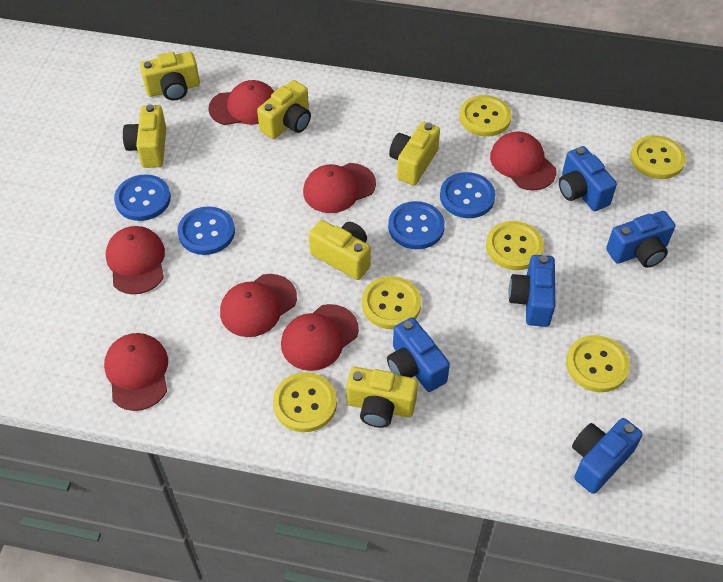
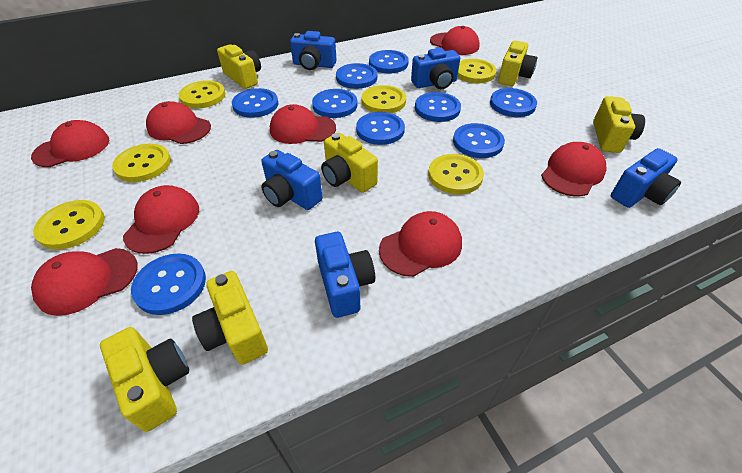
blue button: [114,174,171,221] [178,206,235,255] [388,201,445,249] [440,172,496,218] = 4 -> [131,253,206,315] [232,88,279,118] [312,89,358,118] [336,63,377,89] [356,112,405,145] [369,50,409,73] [415,92,461,122] [453,123,505,158] [490,88,537,117] = 9
red cap: [104,333,168,411] [106,226,165,294] [209,80,274,125] [220,274,297,337] [281,304,359,371] [303,163,376,213] [490,132,557,191] = 7 -> [31,120,109,167] [31,248,138,316] [123,185,199,254] [146,101,211,144] [270,104,336,144] [379,211,462,277] [430,26,480,55] [541,142,607,196] = 8

